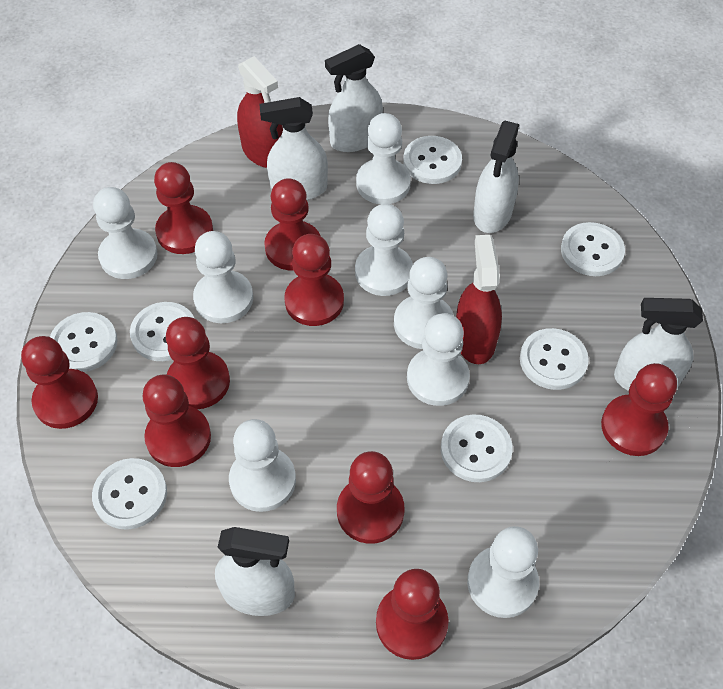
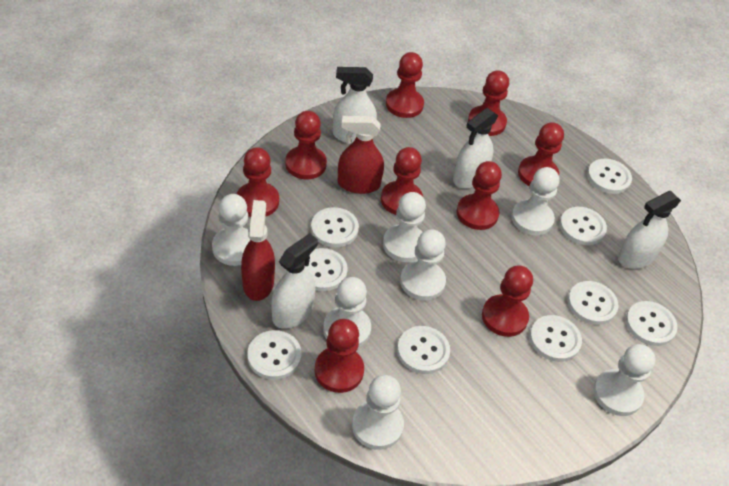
white button: [50,312,118,372] [92,458,167,530] [130,302,195,361] [403,136,462,184] [441,415,513,482] [520,328,589,390] [561,222,625,276] = 7 -> [247,330,301,380] [304,248,348,291] [311,207,359,247] [397,326,450,374] [530,315,582,362] [560,207,607,245] [568,281,618,325] [587,159,632,194] [626,301,678,346] = 9
white pawn: [93,187,158,279] [193,231,253,323] [229,419,296,512] [355,204,413,296] [356,113,411,204] [394,257,454,349] [407,313,470,406] [467,526,539,618] = 8 -> [212,194,250,266] [323,277,371,348] [352,375,404,450] [383,192,426,262] [400,229,446,301] [511,167,560,235] [593,344,656,416] = 7
white spray bottle: [215,527,295,616] [259,97,328,200] [325,44,383,152] [473,121,519,233] [614,298,703,391] = 5 -> [271,233,318,329] [333,67,377,144] [453,108,498,188] [618,191,681,269] = 4

